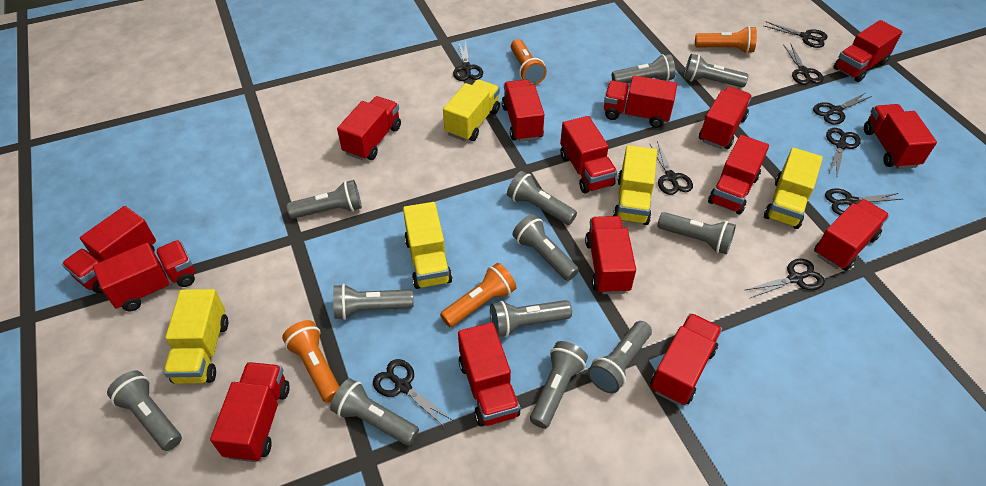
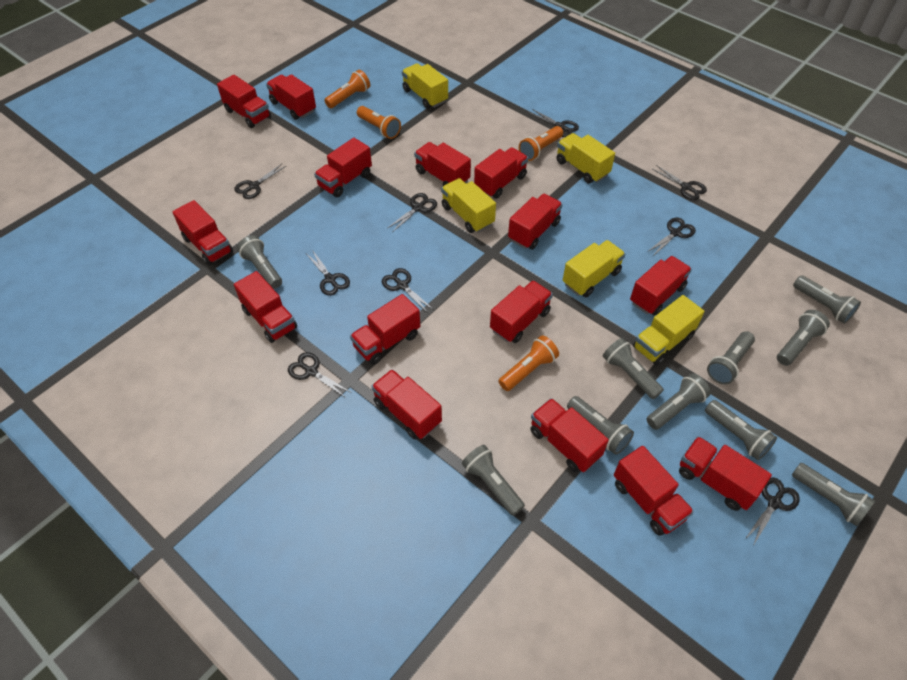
grey flashlight: [107,371,182,451] [287,180,362,219] [330,378,419,446] [333,284,414,320] [490,300,572,337] [507,171,577,225] [512,214,579,281] [530,341,588,429] [588,321,652,393] [612,54,675,83] [657,212,736,254] [683,54,749,87] = 12 -> [237,235,282,289] [462,445,525,516] [567,396,634,455] [603,338,664,399] [646,374,711,430] [705,400,777,460] [707,331,755,385] [777,310,830,366] [792,463,875,526] [793,275,861,324] = 10

